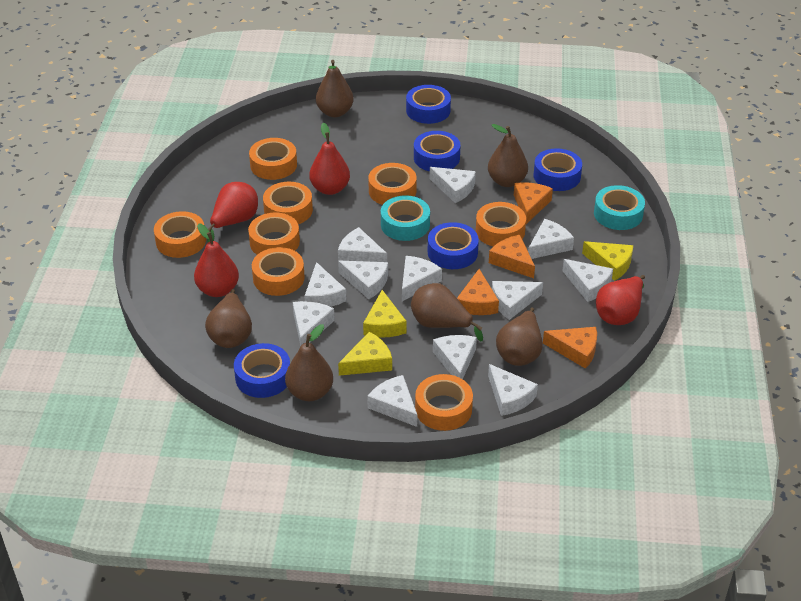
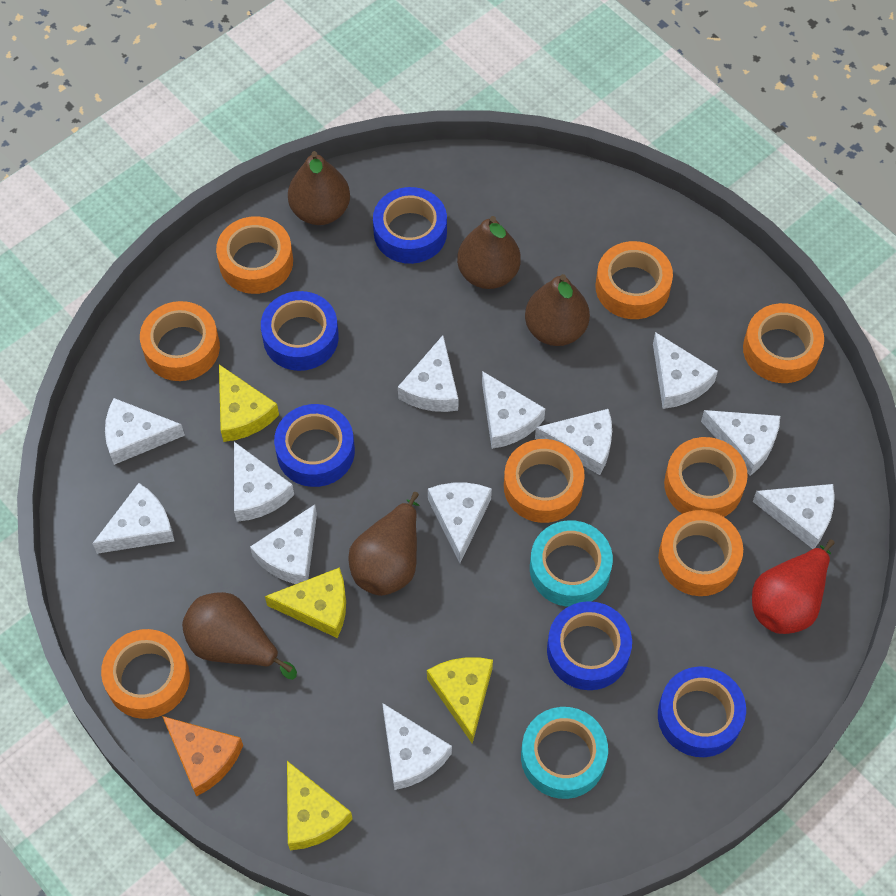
brown pear: [205,289,252,348] [285,324,333,401] [316,60,354,117] [411,283,483,342] [488,124,528,187] [496,307,543,366] = 6 -> [182,592,297,680] [288,151,350,225] [348,492,419,596] [457,216,521,289] [525,274,590,346] = 5
orange cheese: [457,269,499,315] [489,235,535,278] [514,182,553,224] [543,327,597,369] = 4 -> [162,716,243,797] = 1
red pear: [194,223,239,297] [207,182,258,242] [309,123,350,195] [596,275,645,325] = 4 -> [752,539,835,634] = 1
yellow cheese: [338,332,392,376] [363,290,407,338] [582,241,633,281] = 3 -> [219,364,279,442] [265,567,346,638] [287,761,352,850] [427,657,493,743] = 4

